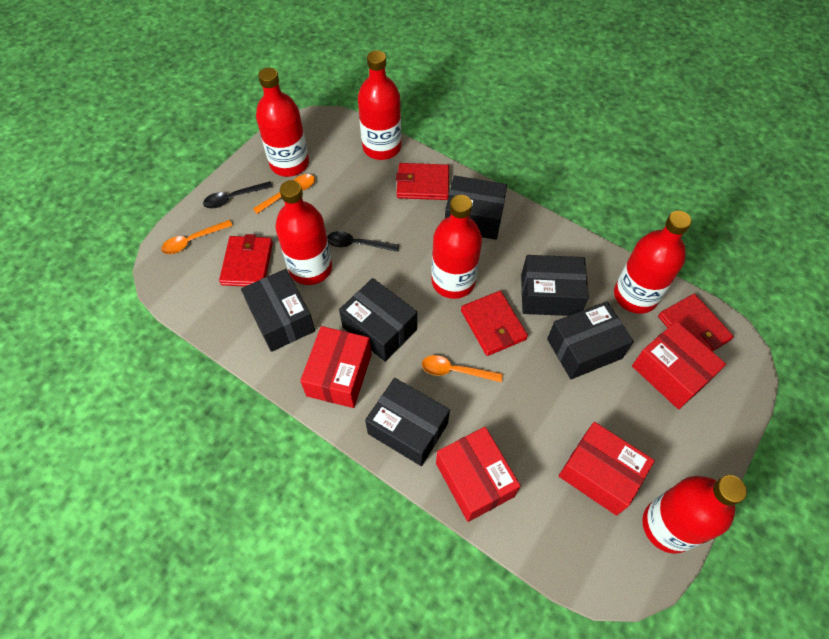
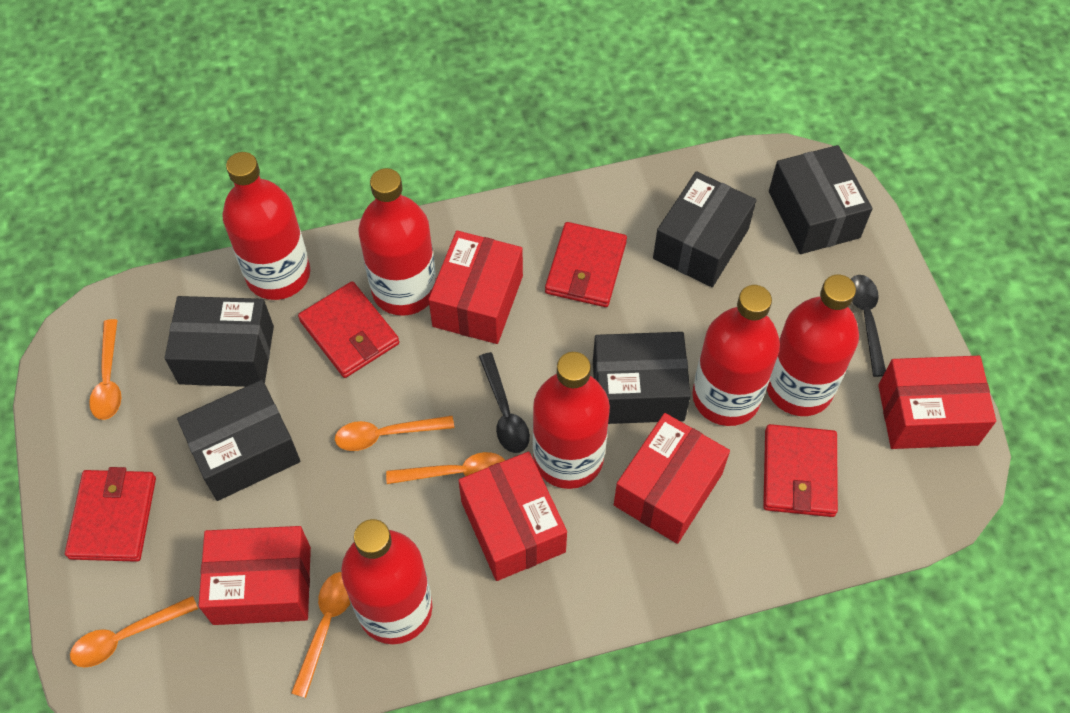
black box: [241,269,315,352] [339,278,417,362] [365,378,450,466] [445,175,507,240] [521,255,589,316] [547,301,634,379] = 6 -> [165,296,274,387] [177,380,300,501] [593,332,691,424] [653,171,756,287] [769,145,872,254] = 5
orange spoon: [161,220,233,254] [253,174,315,214] [422,355,503,382] = 3 -> [70,596,198,668] [89,319,121,420] [291,572,350,698] [335,416,454,451] [386,452,505,484] = 5
red box: [300,326,372,408] [436,427,521,522] [559,422,655,516] [632,321,726,409] = 4 -> [198,526,311,625] [429,231,523,344] [458,451,567,581] [614,413,730,544] [878,356,996,449] = 5

